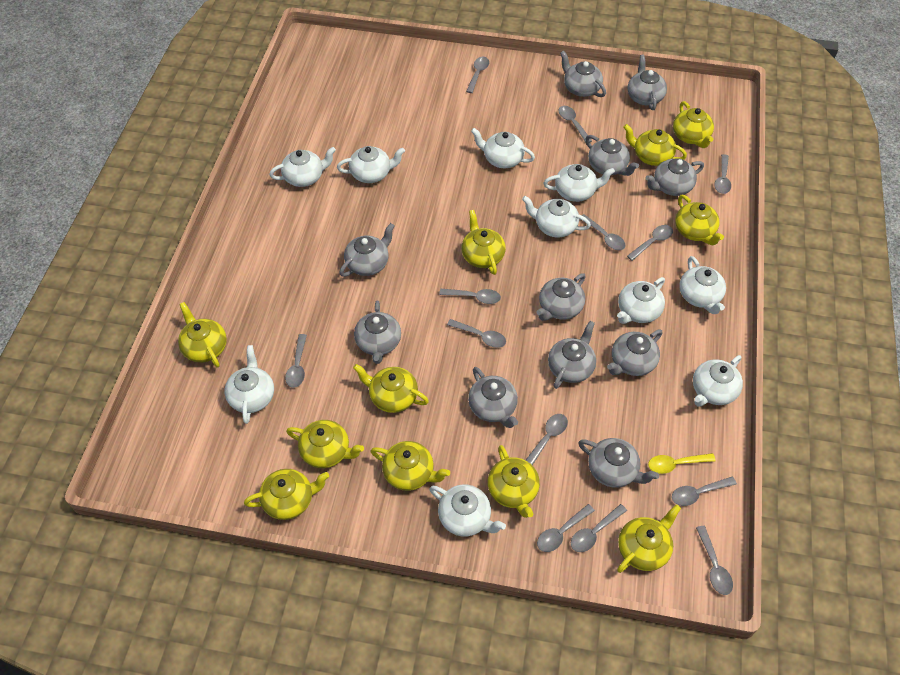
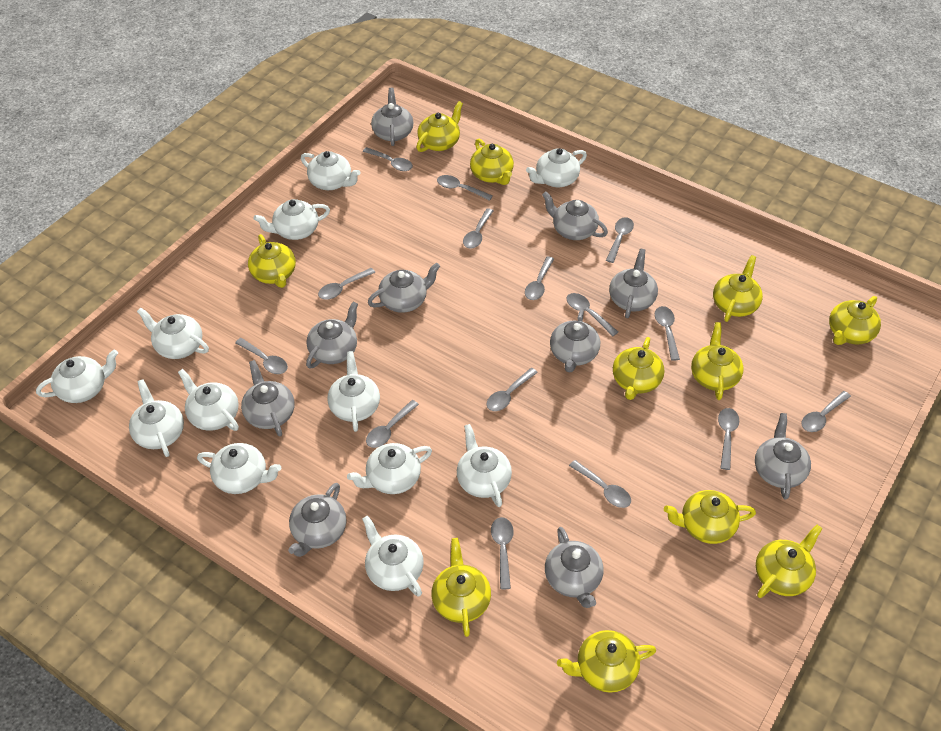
grey spoon: [285,334,307,388] [439,289,501,304] [447,319,506,348] [466,57,489,93] [526,414,568,465] [537,504,595,552] [559,106,592,142] [571,504,627,552] [582,214,626,250] [627,225,673,261] [672,477,737,506] [696,526,733,595] [714,154,731,194] = 13 -> [235,338,288,374] [318,268,376,300] [363,147,413,171] [366,400,419,448] [437,175,493,201] [463,208,493,249] [486,368,538,411] [491,517,514,589] [525,256,554,300] [566,293,618,336] [569,460,631,508] [606,217,634,263] [655,306,680,361] [718,408,739,470] [802,391,851,432] = 15
grey teapot: [340,223,395,277] [354,300,401,364] [468,367,518,428] [536,273,586,321] [548,321,596,389] [560,51,606,97] [578,438,659,488] [585,135,639,176] [607,330,663,376] [628,55,667,110] [645,158,704,196] = 11 -> [241,360,295,437] [288,483,347,557] [306,301,358,369] [368,263,440,313] [371,88,414,146] [542,191,608,240] [545,527,603,608] [550,310,600,373] [609,249,658,318] [755,413,811,499] = 10
white teapot: [225,345,274,424] [269,147,336,187] [337,146,405,183] [429,484,506,537] [471,128,535,168] [522,196,591,238] [544,164,615,202] [617,277,665,324] [679,256,726,314] [693,355,743,407] = 10 -> [36,350,118,403] [129,379,184,457] [137,308,209,359] [178,369,239,431] [197,443,281,494] [253,199,330,240] [301,151,361,190] [327,351,380,432] [347,443,432,494] [362,516,424,597] [457,424,512,507] [526,148,587,187] = 12
yellow spoon: [648,453,716,474] = 1 -> none = 0

